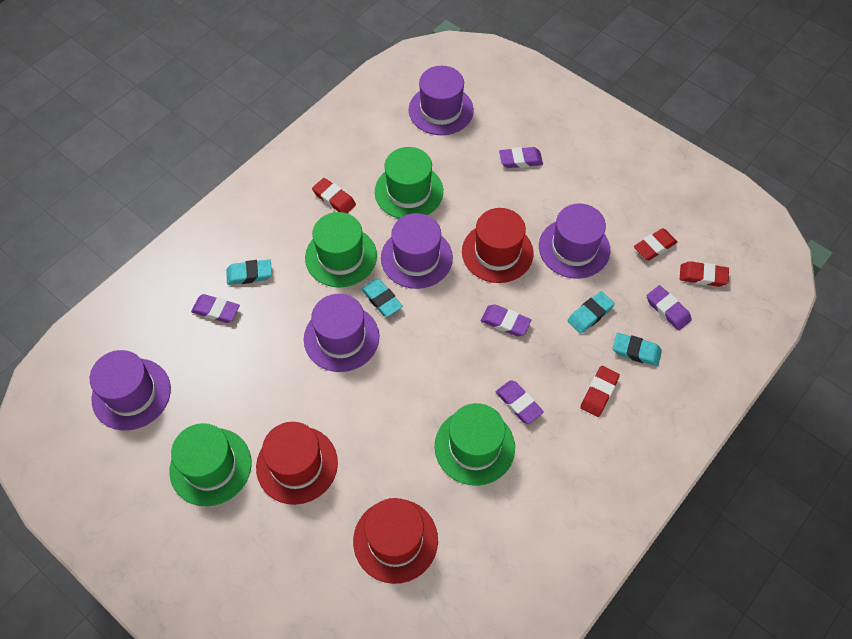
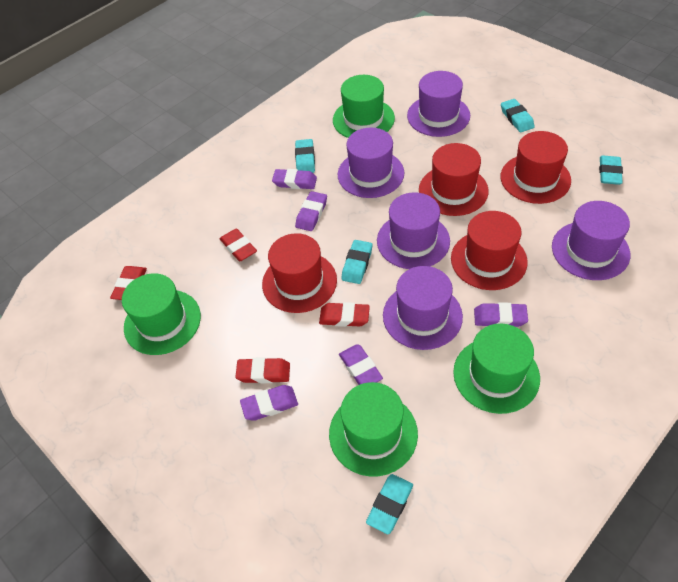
red hat: [256,422,338,505] [353,498,438,584] [462,208,534,283] = 3 -> [262,233,337,313] [419,143,489,216] [451,211,528,290] [501,131,571,204] = 4
turquoise eraser: [226,259,272,285] [361,279,403,317] [567,291,615,334] [613,333,662,366] = 4 -> [295,139,315,173] [341,240,372,284] [366,474,413,535] [501,99,535,132] [599,156,623,185] = 5

